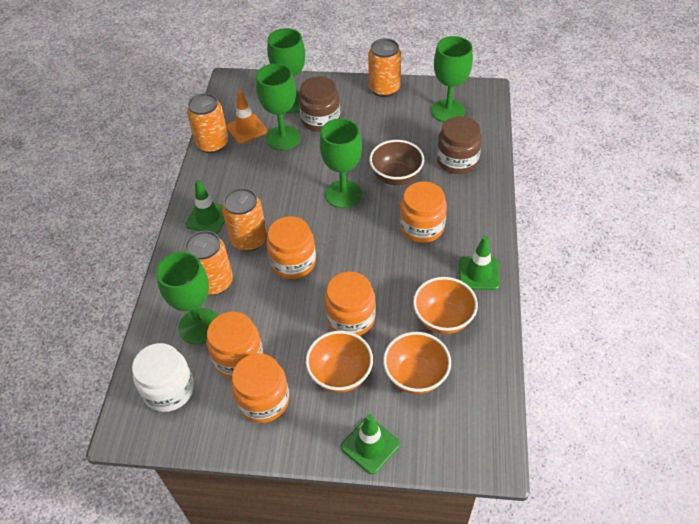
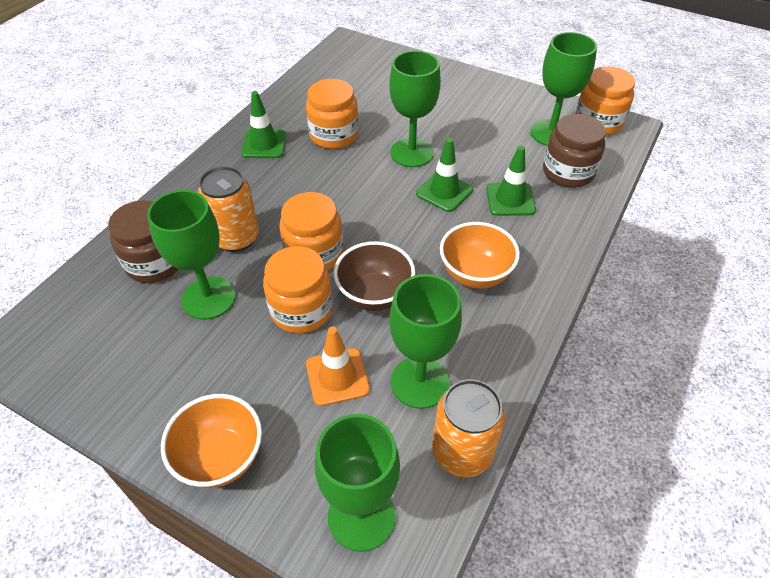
orange bowl: [306,331,373,393] [383,332,451,394] [413,277,478,334] = 3 -> [161,394,262,488] [440,222,520,289] = 2
orange can: [184,231,233,295] [187,93,229,153] [222,188,267,252] [368,38,401,97] = 4 -> [198,166,259,252] [432,379,505,477] = 2
orange jar: [206,312,263,379] [231,353,289,423] [266,216,316,279] [324,272,376,336] [400,181,447,243] = 5 -> [263,246,333,333] [279,192,343,270] [306,79,359,149] [575,66,635,135] = 4
white jar: [132,343,194,412] = 1 -> none = 0

